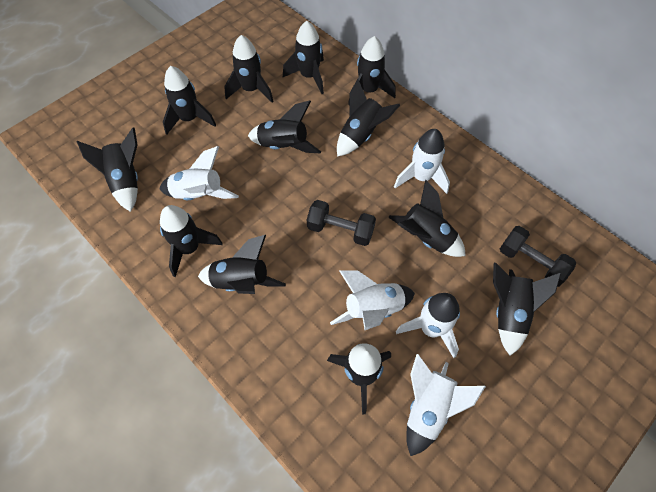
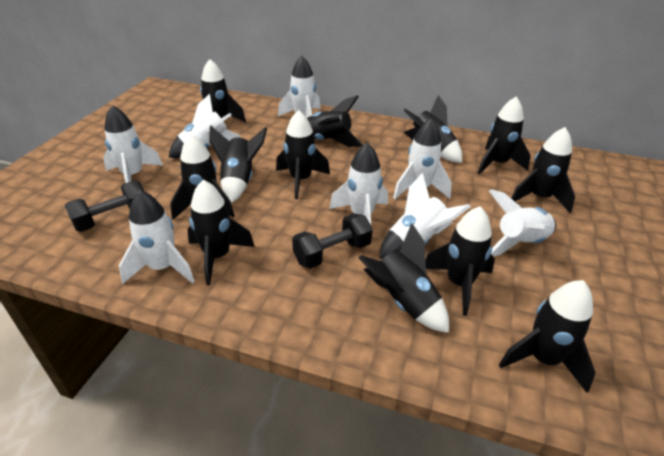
white rocket: [159,146,239,200] [330,270,415,330] [394,129,450,194] [396,293,460,358] [406,354,486,456] = 5 -> [103,105,163,183] [119,190,195,284] [169,94,241,158] [278,56,321,118] [329,143,388,225] [380,172,471,259] [393,118,452,199] [489,189,556,256] = 8

